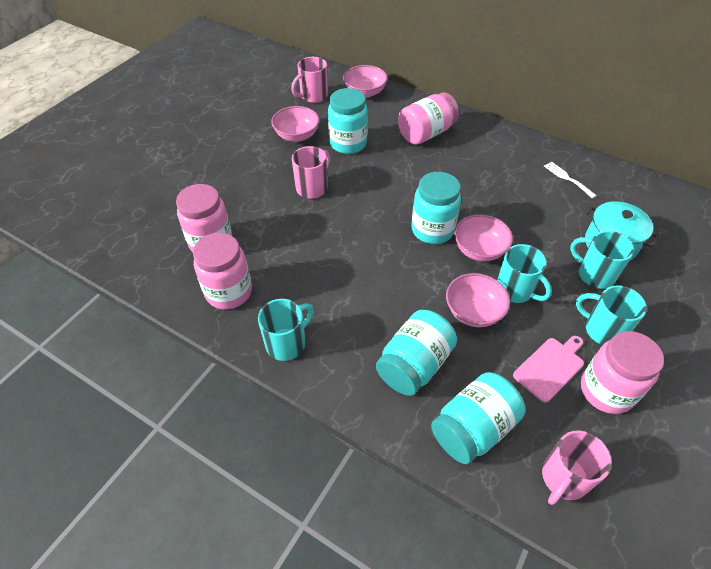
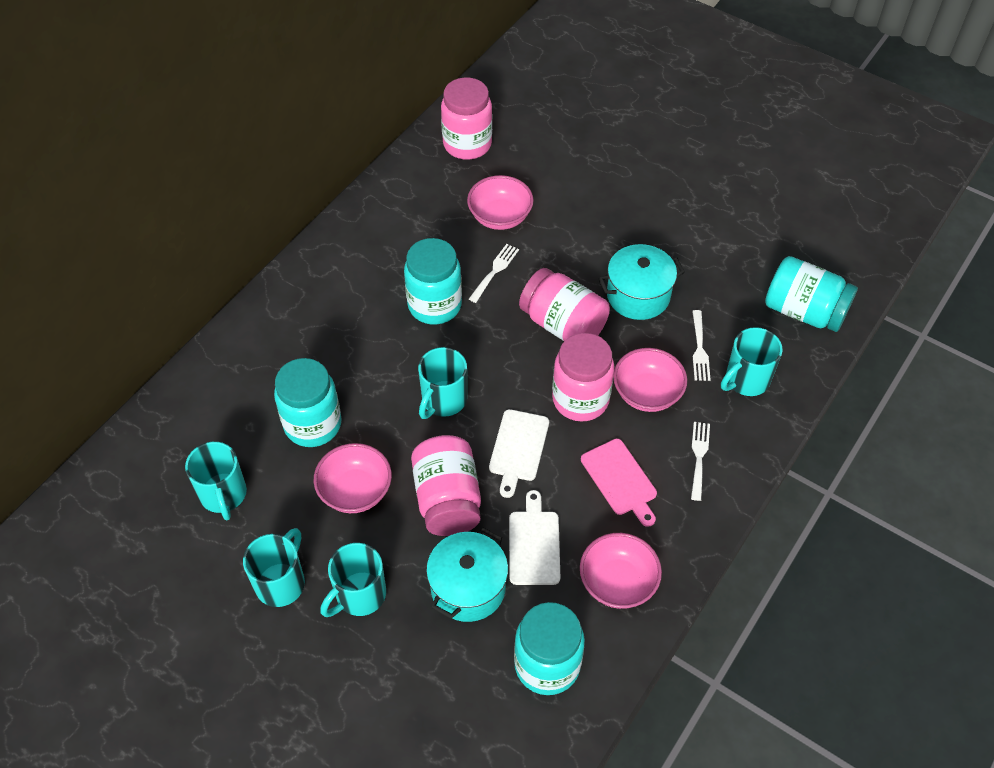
pink mug: [291,57,328,103] [292,146,330,199] [542,431,612,505] = 3 -> none = 0
turquoise mug: [258,299,314,361] [497,244,552,303] [570,231,634,289] [576,285,647,345] = 4 -> [185,442,247,520] [243,528,305,607] [320,543,386,617] [418,347,467,419] [721,327,782,396] = 5
turquoise pot: [584,201,659,260] = 1 -> [426,528,508,622] [598,244,685,320] = 2
white cutting board: none = 0 -> [489,409,549,498] [509,490,560,585] = 2
white fork: [544,161,597,198] = 1 -> [469,244,519,303] [691,422,710,501] [692,310,711,381] = 3

